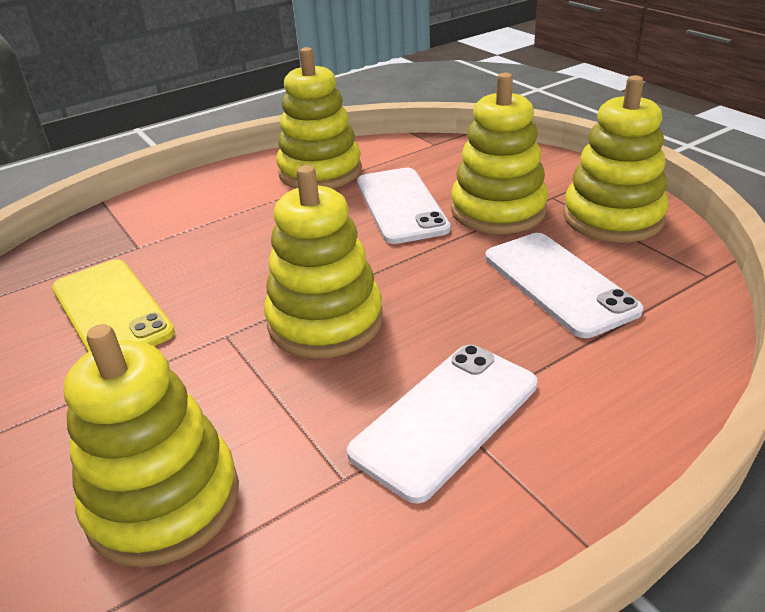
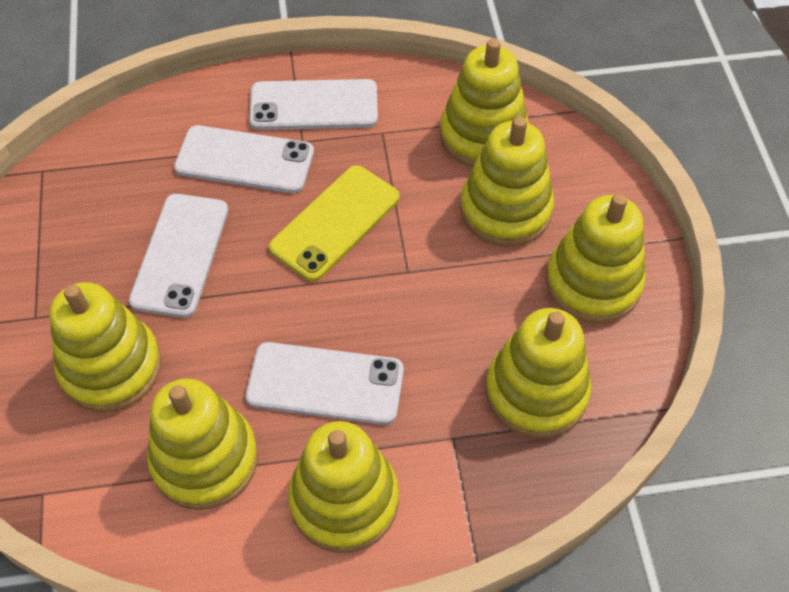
white phone: [347,344,537,504] [357,168,451,244] [485,233,643,338] = 3 -> [129,194,228,318] [174,125,314,193] [246,342,404,425] [249,79,378,130] = 4
yellow stacking toy: [64,324,239,568] [264,165,383,359] [276,47,362,189] [451,73,548,234] [563,75,669,243] = 5 -> [49,282,162,412] [147,378,258,510] [288,421,399,553] [440,38,529,167] [460,116,554,247] [486,308,591,438] [546,194,646,323] = 7

